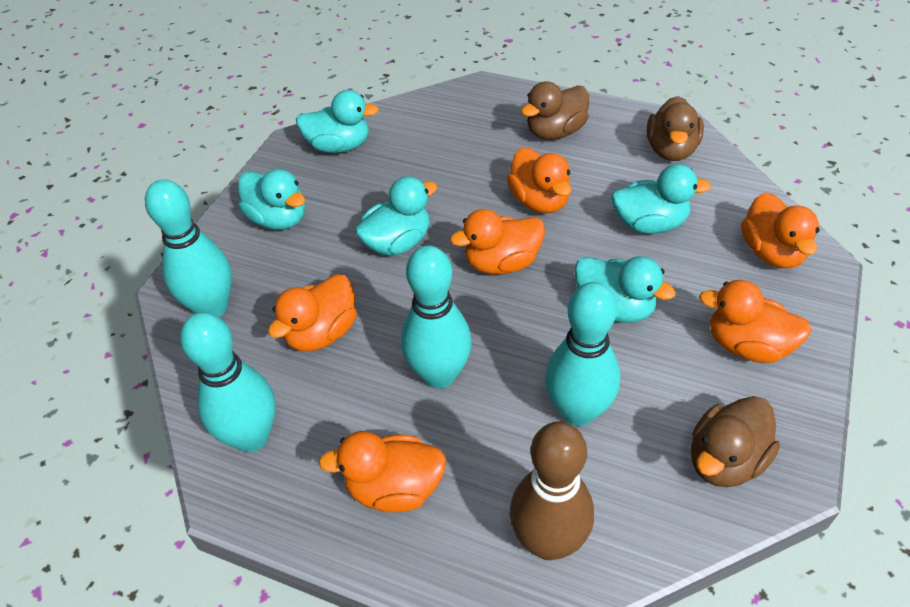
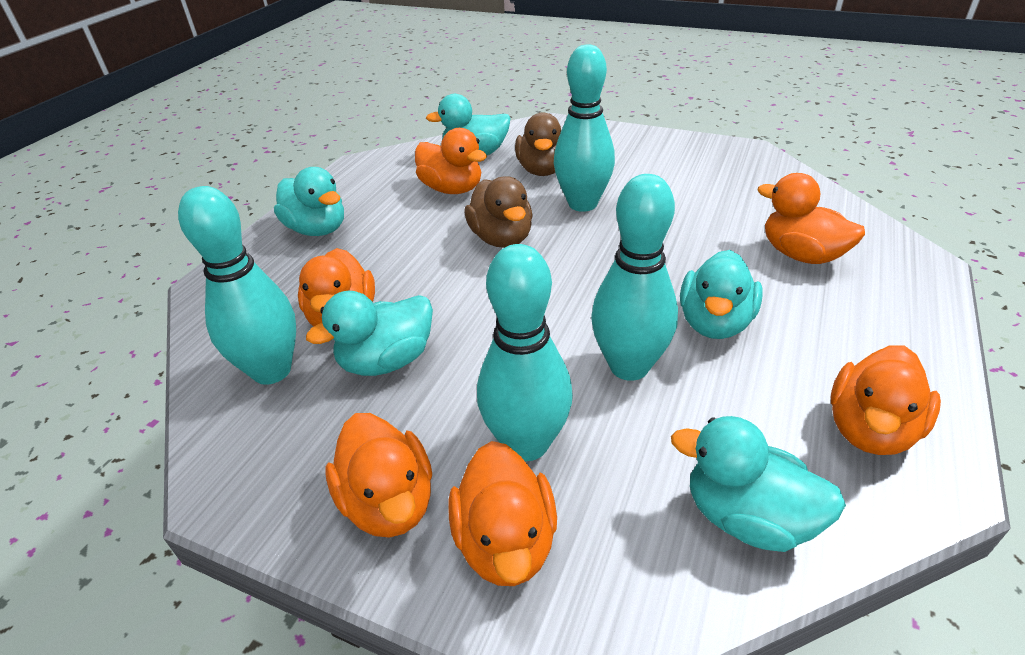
brown bowling pin: [510,422,594,560] = 1 -> none = 0
brown duck: [521,81,589,140] [647,96,704,161] [691,396,780,487] = 3 -> [464,176,533,248] [515,112,561,176] = 2

